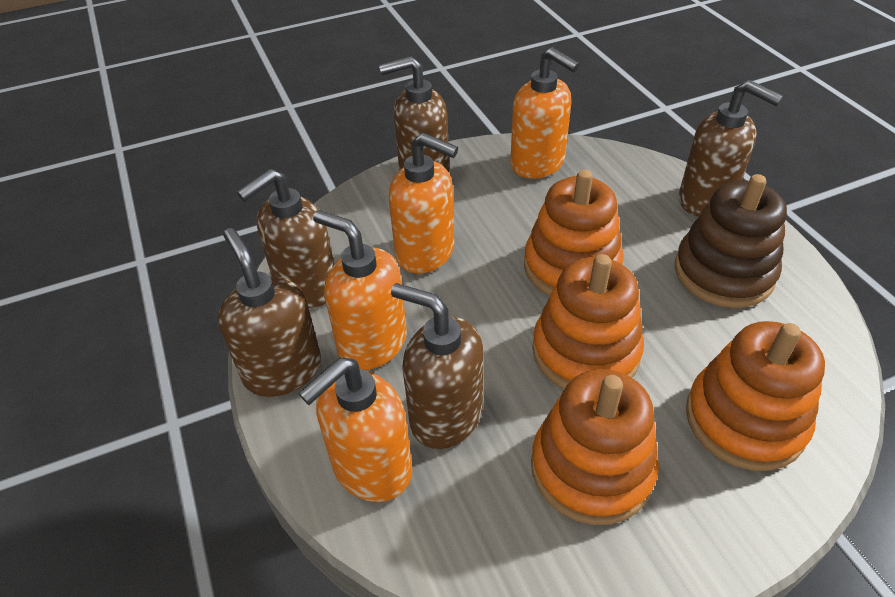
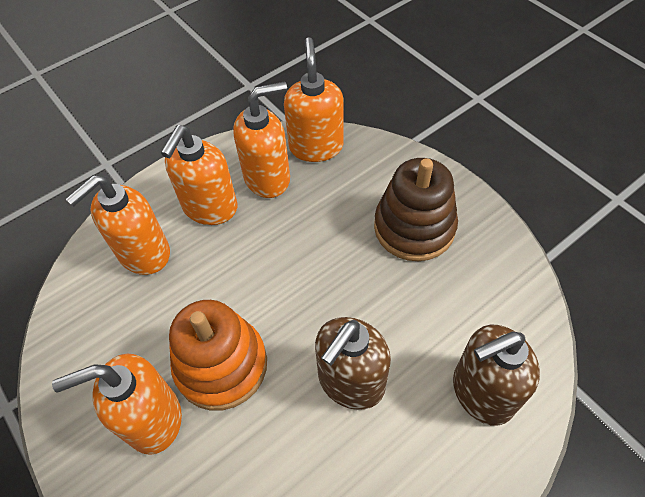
brown soap dispenser: [218,228,321,397] [237,169,334,308] [379,56,449,172] [391,283,484,449] [679,80,783,217] = 5 -> [315,317,391,410] [453,325,540,426] = 2
orange soap dispenser: [298,358,412,502] [313,210,407,370] [389,133,458,274] [510,47,580,179] = 4 -> [52,354,182,455] [66,175,170,275] [161,125,238,225] [233,81,290,198] [284,37,344,162] = 5
orange stacking toy: [524,169,623,296] [531,369,659,525] [532,254,644,389] [686,321,825,471] = 4 -> [169,300,267,411] = 1

